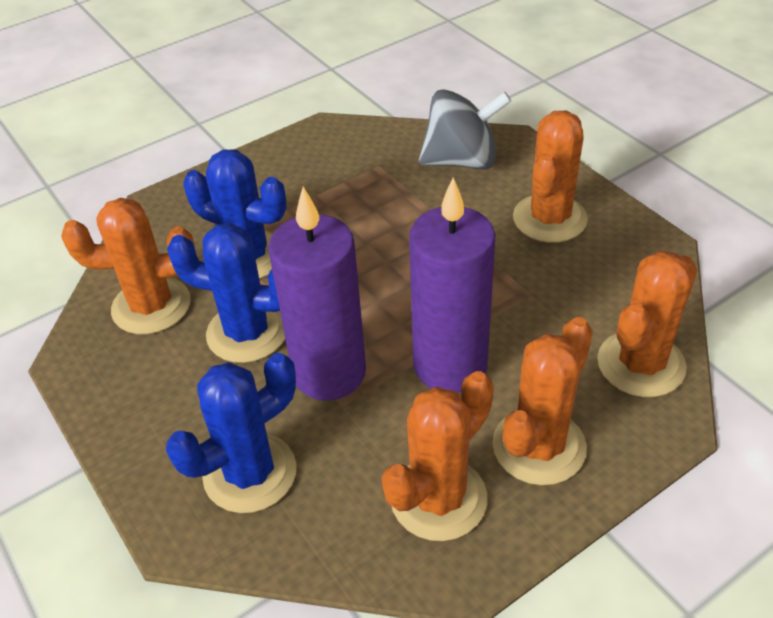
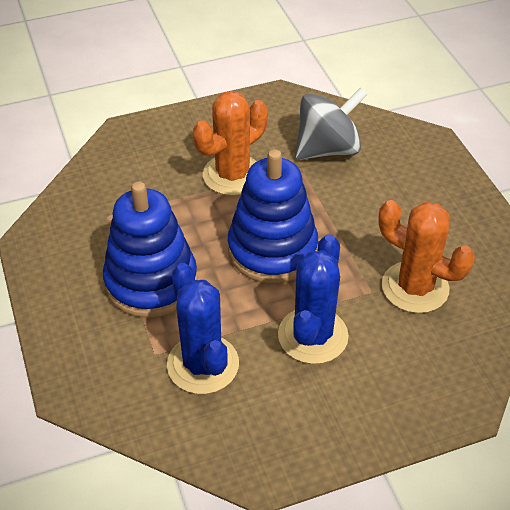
blue cactus: [166,353,297,513] [167,223,285,363] [183,149,287,279] = 3 -> [167,263,239,394] [278,234,349,364] = 2
blue stacking toy: none = 0 -> [103,182,198,318] [228,149,318,284] = 2
orange cactus: [61,198,195,334] [382,371,494,541] [493,317,593,485] [513,111,588,243] [597,251,697,397] = 5 -> [193,91,268,196] [378,200,475,313] = 2
purple candle: [268,187,366,400] [409,178,495,392] = 2 -> none = 0

